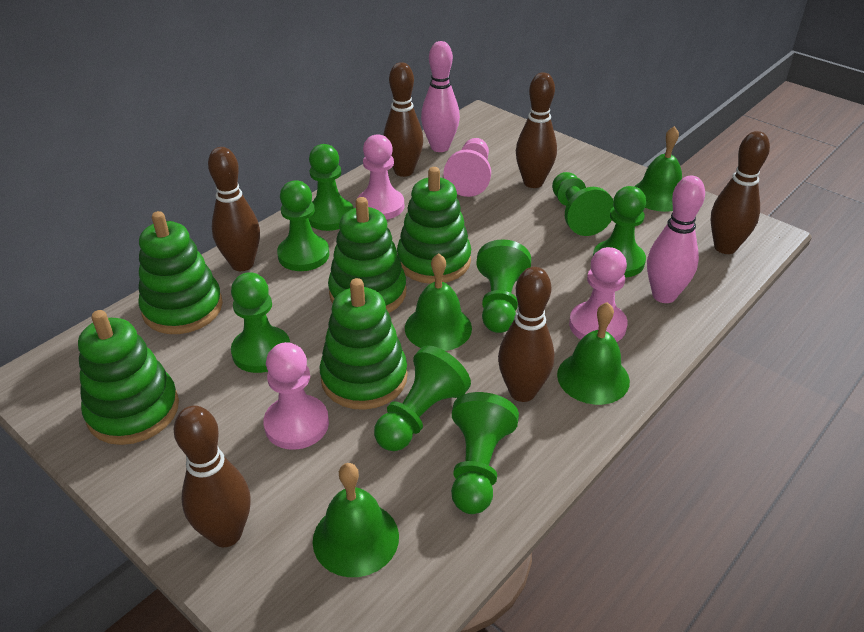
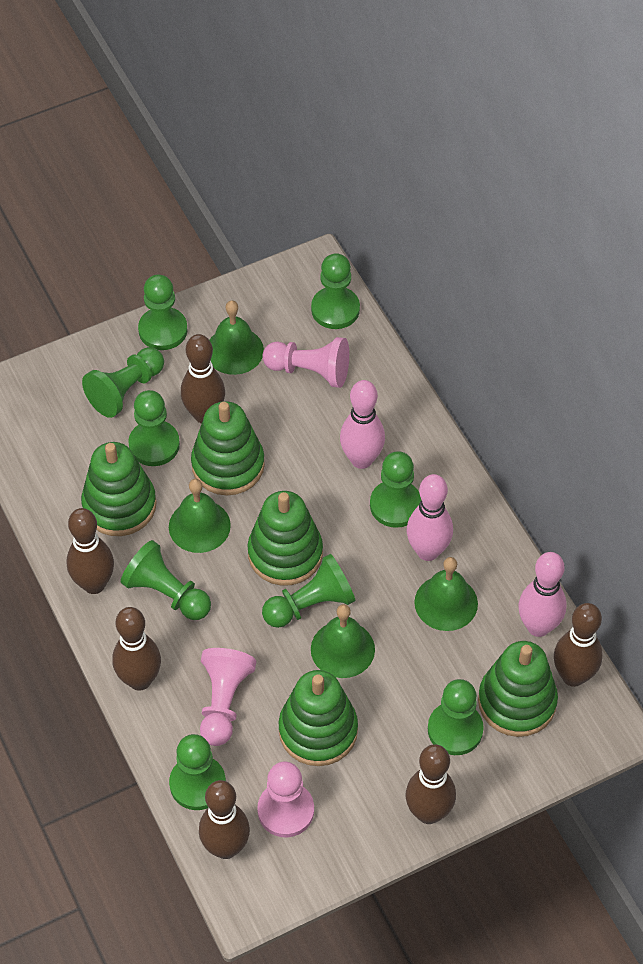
green pawn: [231,272,290,373] [277,181,329,271] [309,144,354,231] [374,345,471,451] [451,392,519,514] [477,239,531,333] [552,172,614,236] [593,186,646,277] = 8 -> [82,347,164,418] [121,540,211,620] [128,390,180,466] [138,274,187,350] [169,734,226,810] [262,554,356,628] [311,253,360,329] [370,451,421,528] [428,679,484,755] = 9
pink bowling pin: [421,41,460,152] [647,176,705,303] = 2 -> [340,380,385,469] [407,474,453,561] [518,552,567,637] = 3
pink pawn: [263,342,329,450] [358,134,404,220] [444,138,491,197] [569,247,628,342] = 4 -> [200,648,256,746] [257,762,314,837] [262,337,349,388] = 3

